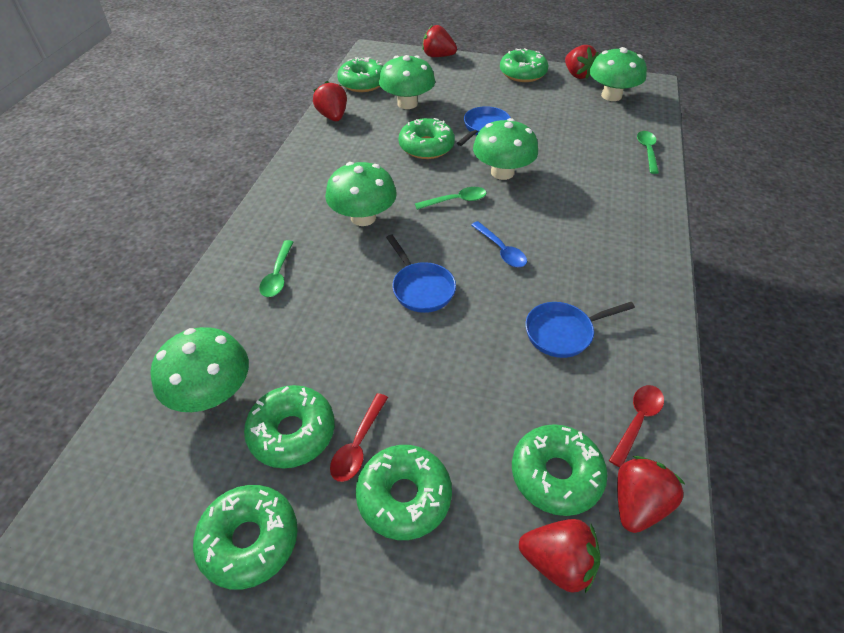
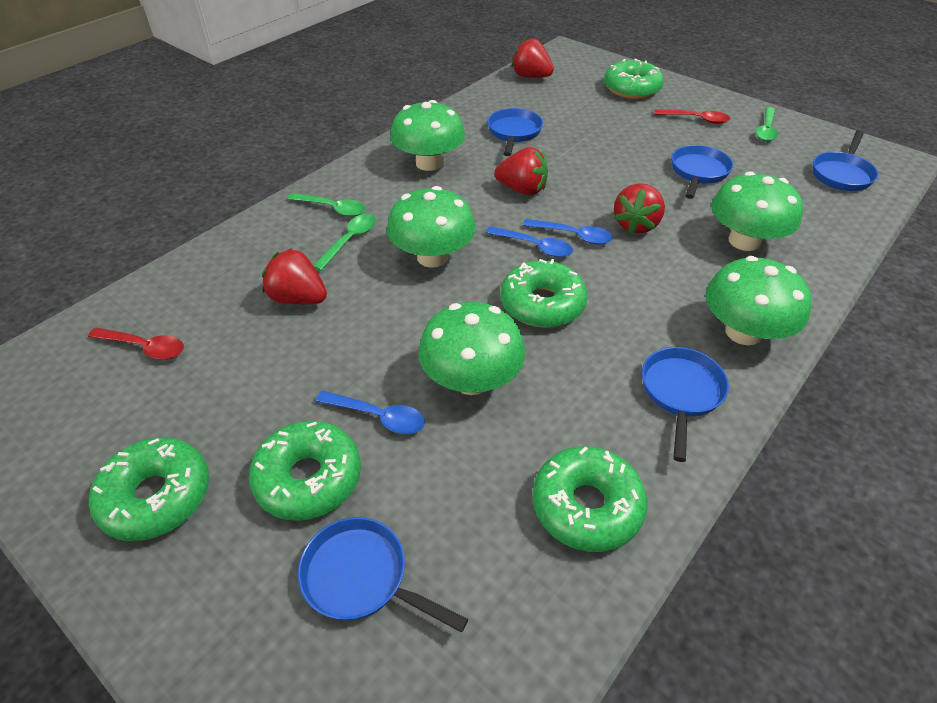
blue pan: [386,235,456,313] [457,106,511,146] [526,302,635,358] = 3 -> [298,517,468,632] [487,108,543,156] [642,347,729,462] [671,145,733,199] [812,130,878,191] = 5
blue spoon: [471,221,527,267] = 1 -> [315,391,425,434] [485,226,573,257] [523,219,613,244] = 3
green donut: [193,485,298,590] [244,385,335,468] [337,57,383,92] [356,445,452,540] [398,118,455,159] [500,48,548,82] [512,424,608,516] = 7 -> [89,437,209,541] [249,421,361,521] [500,259,587,328] [533,446,647,552] [604,58,664,99] = 5
red strawberry: [313,81,347,121] [422,25,457,57] [519,519,601,593] [565,45,599,79] [617,456,685,533] = 5 -> [262,248,327,304] [494,147,548,195] [511,38,554,78] [614,183,665,234] = 4

